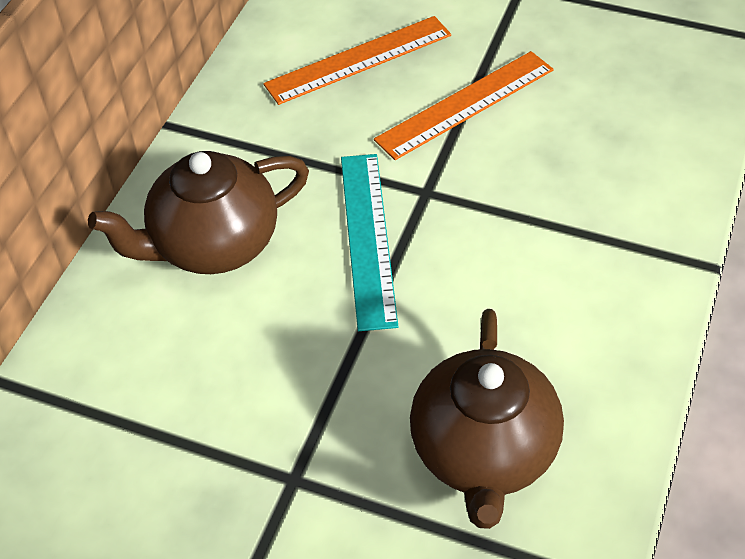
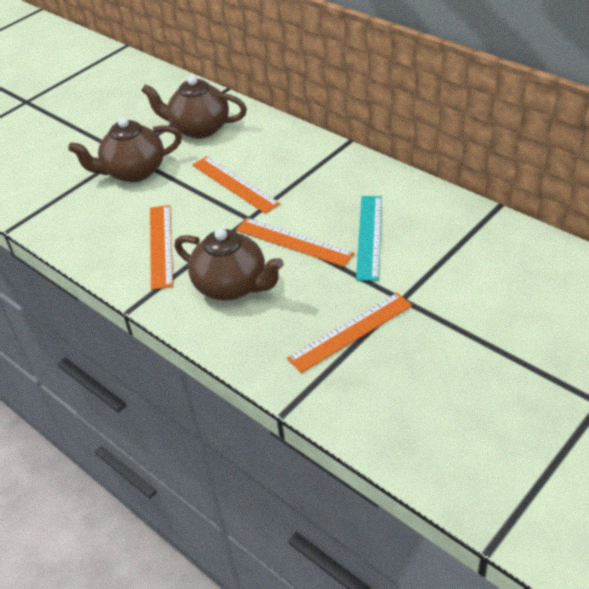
brown teapot: [88,151,309,274] [410,309,564,529] = 2 -> [68,117,182,182] [141,75,247,139] [174,228,284,301] = 3
orange ruler: [263,16,451,105] [374,51,554,160] = 2 -> [150,205,173,290] [192,156,280,214] [236,218,355,267] [287,293,412,373] = 4

